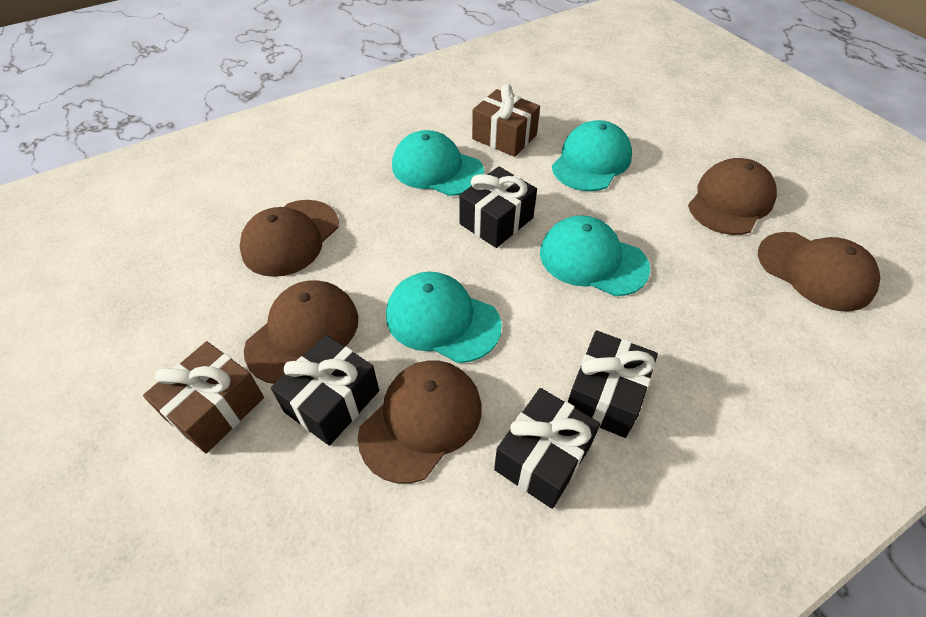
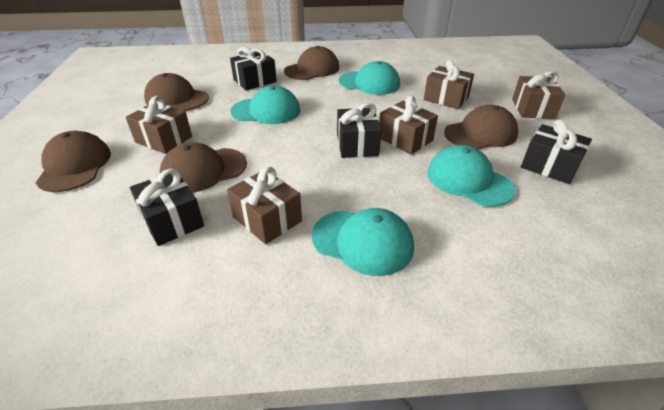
brown gift: [143,341,264,453] [472,84,540,157] = 2 -> [126,96,192,154] [227,167,302,244] [379,96,438,155] [424,60,474,109] [512,71,565,119] = 5

